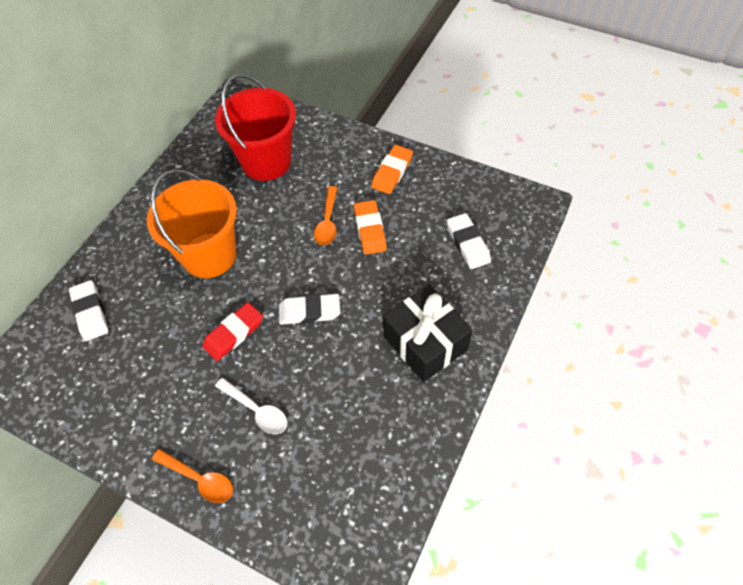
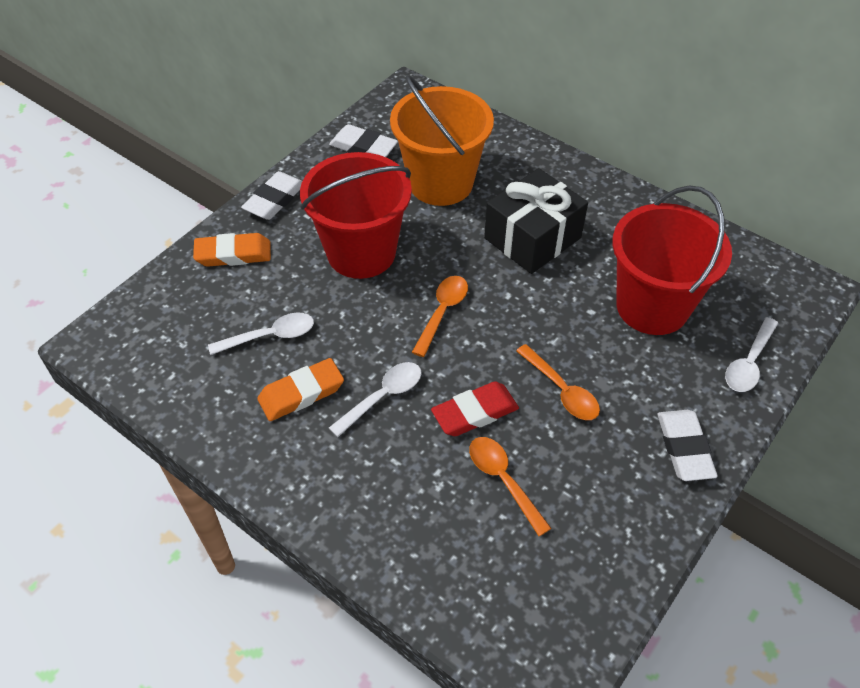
orange spoon: [152,449,233,503] [314,186,337,245] = 2 -> [412,276,468,357] [469,437,552,536] [516,344,600,420] = 3
red bucket: [215,74,296,181] = 1 -> [300,152,412,279] [612,185,732,335] = 2
white spoon: [215,378,287,434] = 1 -> [208,313,314,355] [329,362,422,437] [725,317,778,392] = 3

